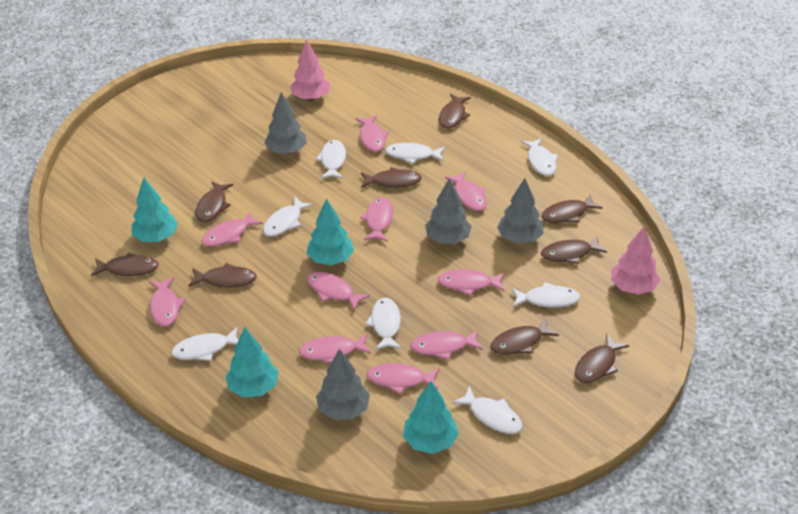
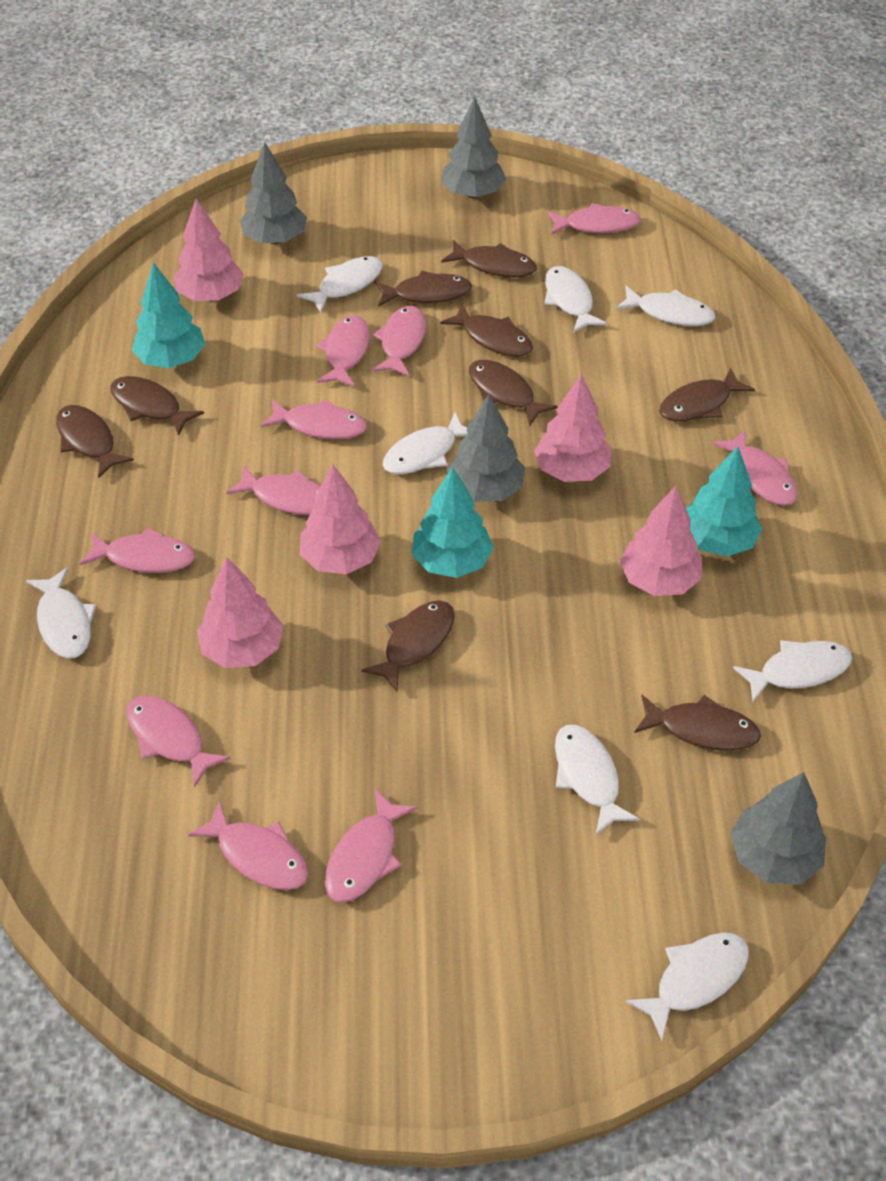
pink tree: [290,39,330,101] [611,227,660,295] = 2 -> [174,198,244,301] [197,557,283,668] [300,465,381,574] [534,374,611,482] [620,486,702,596] = 5
turquoise tree: [132,177,178,242] [226,327,279,398] [306,198,354,265] [403,381,459,454] = 4 -> [132,262,205,368] [412,467,494,578] [686,446,762,557] = 3

